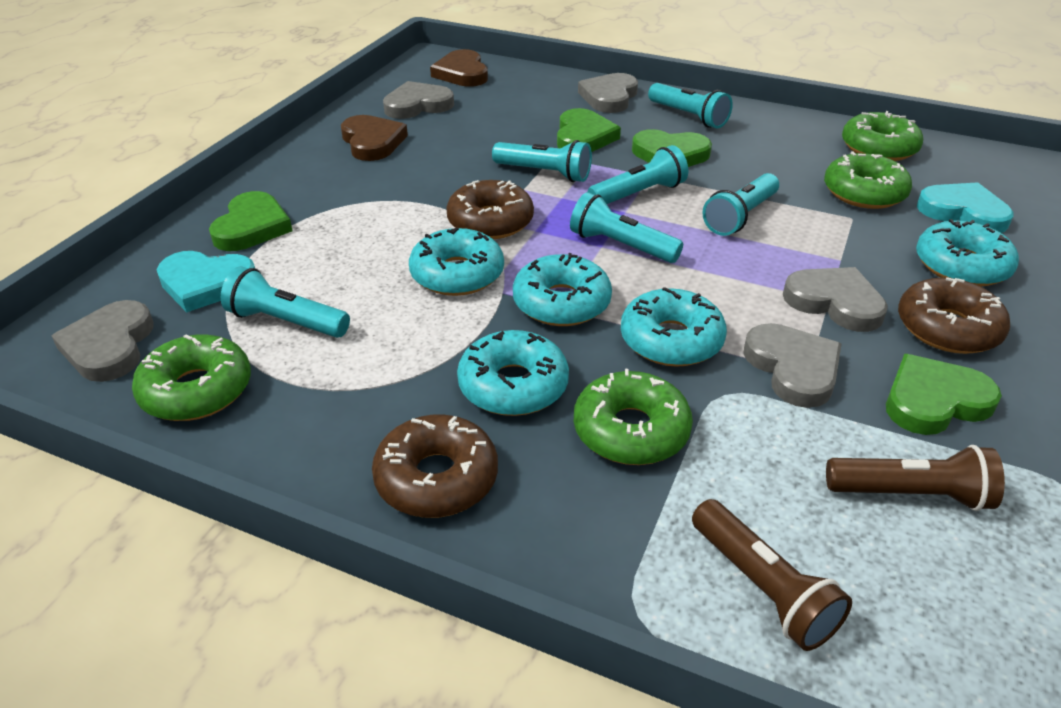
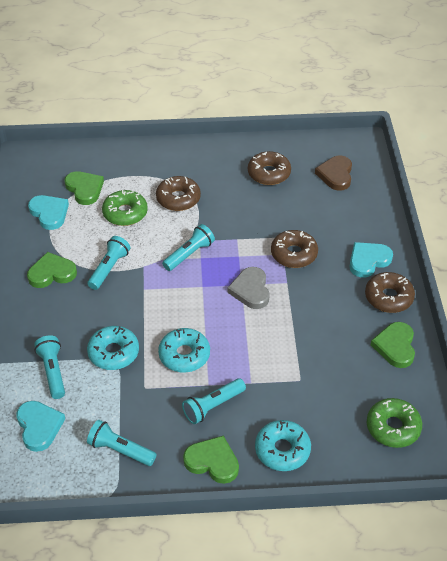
brown donut: [372,414,498,518] [446,180,534,239] [898,277,1010,354] = 3 -> [156,176,201,211] [248,151,291,185] [271,230,318,268] [365,272,415,313] = 4
brown flashlight: [692,499,852,651] [826,445,1005,511] = 2 -> none = 0
brown heart: [341,115,408,161] [430,49,488,87] = 2 -> [315,155,352,191] = 1
green donut: [132,334,251,421] [574,369,693,465] [824,151,912,209] [842,111,923,161] = 4 -> [102,190,148,226] [367,398,422,448] = 2
grey heart: [52,300,154,382] [383,81,454,119] [578,73,638,113] [743,323,842,408] [783,267,888,332] = 5 -> [227,267,270,309] = 1
turquoise donut: [409,227,504,296] [457,330,569,416] [513,253,612,326] [621,287,727,367] [916,219,1019,287] = 5 -> [87,326,139,370] [158,328,210,372] [255,420,311,471] = 3
turquoise flashlight: [221,266,350,338] [492,140,592,182] [570,192,683,263] [588,145,688,204] [648,83,733,128] [702,173,779,236] = 6 -> [34,335,65,399] [87,236,130,290] [87,420,157,466] [162,224,215,271] [182,378,246,424] = 5
turquoise heart: [157,251,255,312] [917,182,1013,233] = 2 -> [16,401,65,452] [28,195,69,230] [349,242,393,278] = 3

